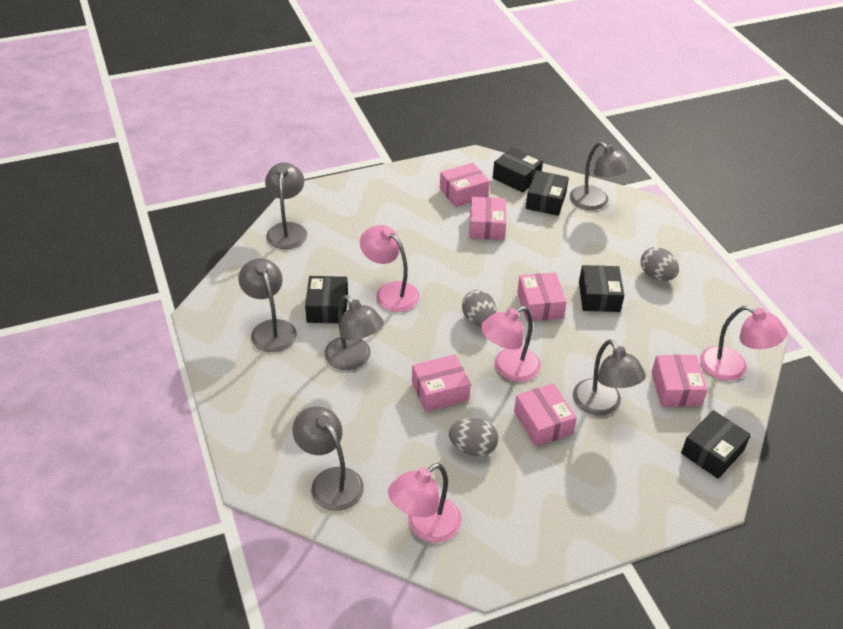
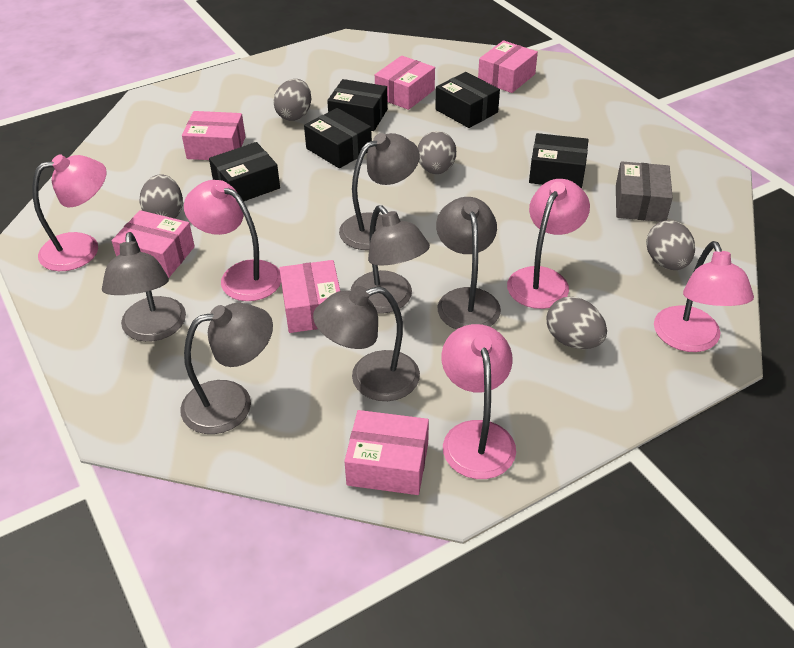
grey box: none = 0 -> [616,161,673,222] = 1
grey egg: [449,418,498,456] [462,290,496,327] [641,247,679,281] = 3 -> [140,174,183,219] [273,79,311,121] [417,131,456,174] [547,297,607,349] [646,220,695,270] = 5
pink lamp: [360,225,420,312] [388,463,462,543] [480,306,541,382] [700,306,787,381] = 4 -> [32,154,107,271] [184,180,281,301] [441,324,516,479] [507,179,590,309] [654,241,754,352] = 5

